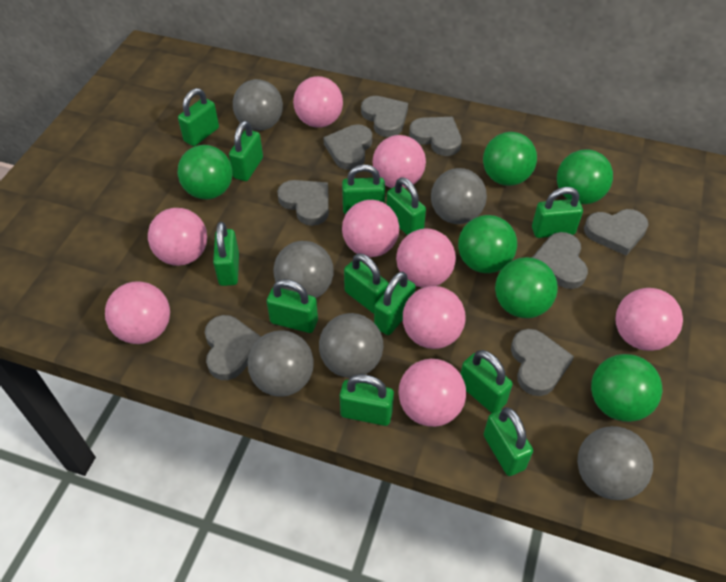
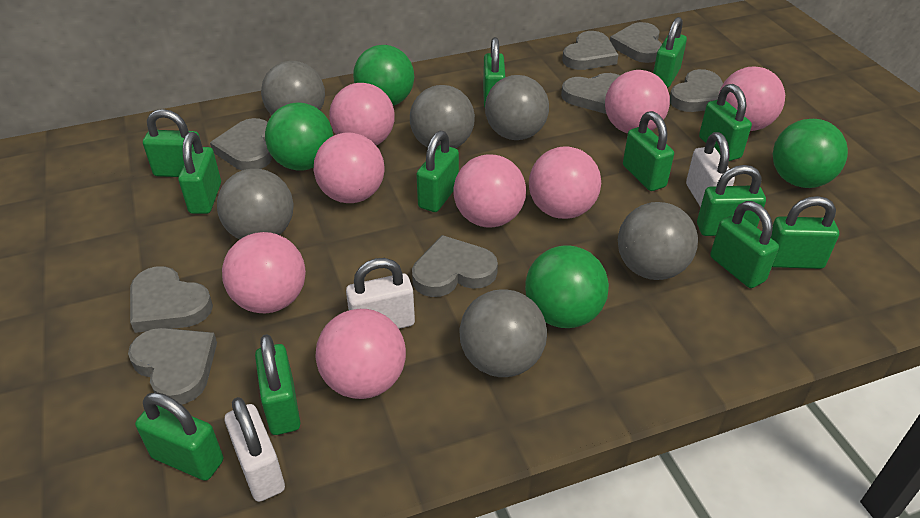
green ball: [177,145,233,200] [458,215,517,273] [483,132,537,186] [495,257,558,318] [557,149,613,204] [591,354,662,422] = 6 -> [265,103,333,171] [353,45,414,106] [525,245,609,328] [773,119,848,188] = 4
pink ball: [105,281,170,344] [148,208,207,266] [293,76,343,128] [342,200,399,257] [373,135,426,188] [396,229,456,288] [398,359,466,427] [403,286,466,349] [615,288,683,351] = 9 -> [222,232,306,313] [314,132,385,203] [315,309,406,399] [329,83,395,145] [453,154,526,228] [529,146,601,219] [605,70,670,134] [718,67,785,131] = 8
white padlock: none = 0 -> [225,397,285,502] [346,258,415,329] [686,132,735,207] = 3

